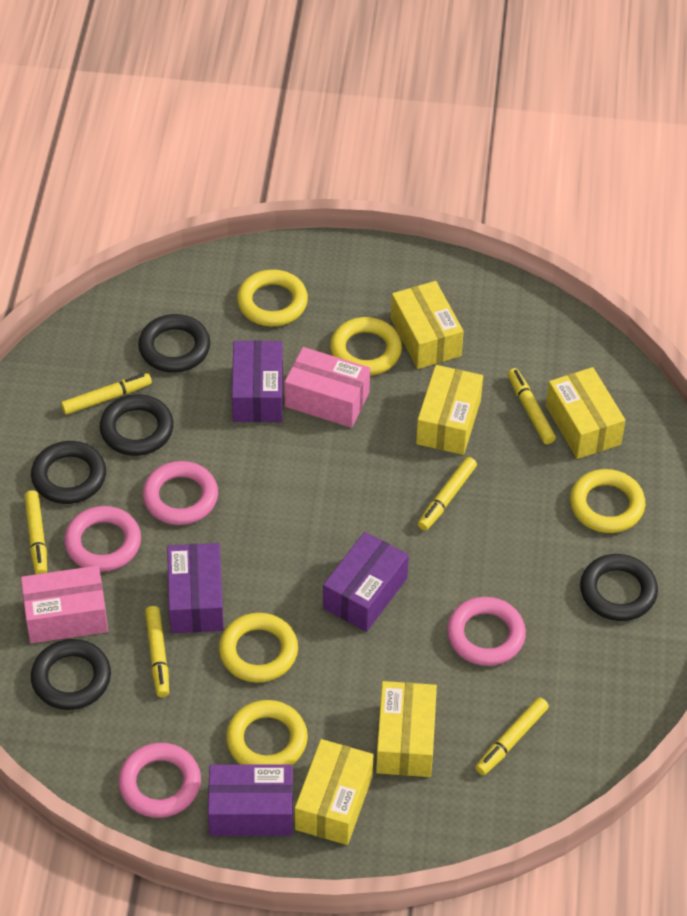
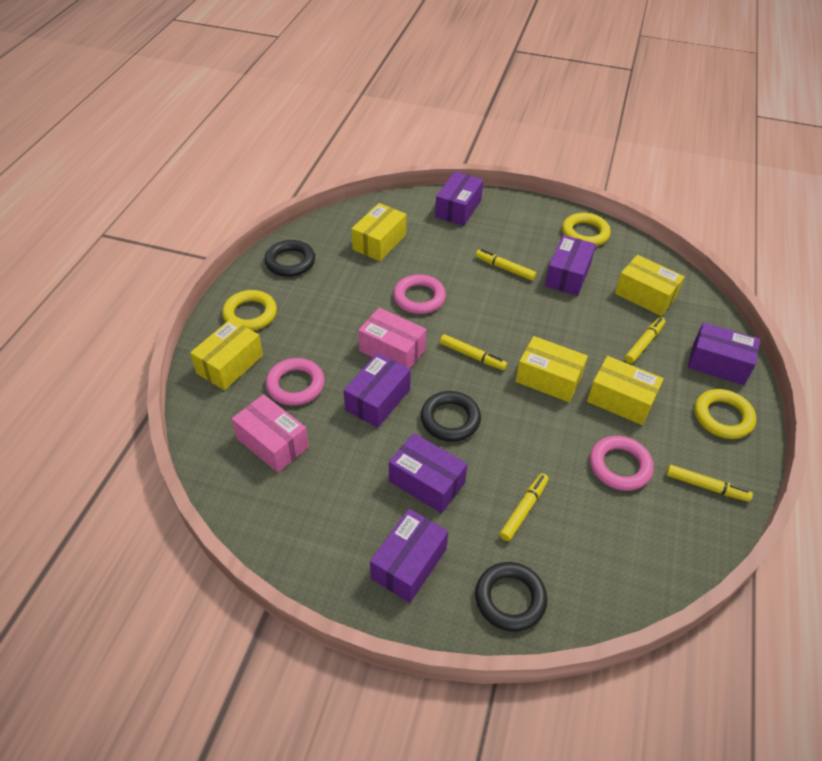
black ring: [31,441,106,504] [31,639,111,710] [100,394,174,456] [138,314,210,373] [580,554,658,621] = 5 -> [265,240,315,277] [421,391,481,442] [475,562,547,632] = 3
pink ring: [64,506,141,572] [118,743,201,818] [142,461,218,525] [447,597,526,666] = 4 -> [266,358,324,406] [393,274,446,314] [590,436,654,491] = 3
purple box: [167,543,224,633] [208,764,293,836] [232,340,283,422] [323,532,409,632] = 4 -> [344,353,411,428] [370,509,448,603] [389,433,468,513] [435,171,483,226] [545,235,596,296] [688,322,760,385] = 6
yellow marker: [24,491,47,574] [61,373,152,415] [145,606,169,697] [418,457,477,531] [475,697,549,775] [508,368,556,444] = 6 -> [440,334,507,370] [475,249,536,281] [499,473,549,541] [625,317,665,364] [666,465,753,502] = 5
yellow ring: [219,613,298,683] [226,700,308,765] [237,269,308,326] [330,317,402,375] [570,469,645,533] = 5 -> [222,290,277,331] [562,213,611,246] [694,389,756,439] = 3

